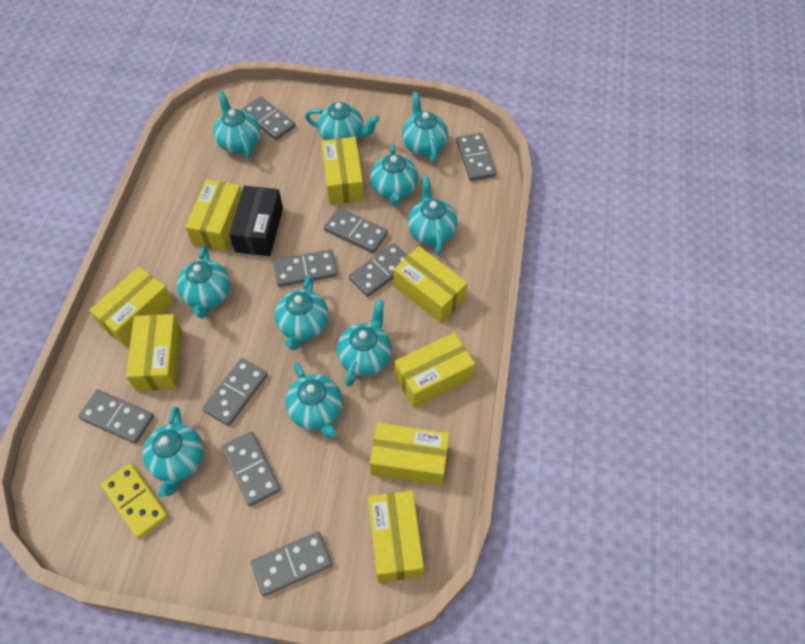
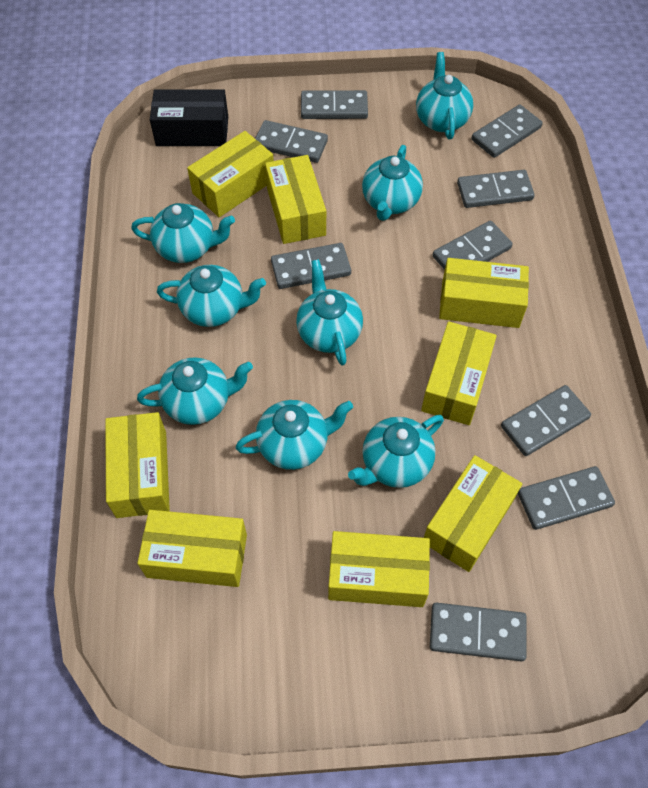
turquoise teapot: [143,407,204,497] [177,246,231,319] [214,91,260,158] [275,276,329,350] [285,363,343,438] [305,102,380,141] [337,299,392,387] [370,144,418,206] [402,92,448,162] [408,176,458,255] = 10 -> [131,203,235,263] [137,357,253,425] [157,265,266,327] [235,400,353,470] [296,259,363,366] [348,415,444,488] [362,145,423,221] [416,52,473,139] = 8
yellow domino: [101,463,168,539] = 1 -> none = 0

